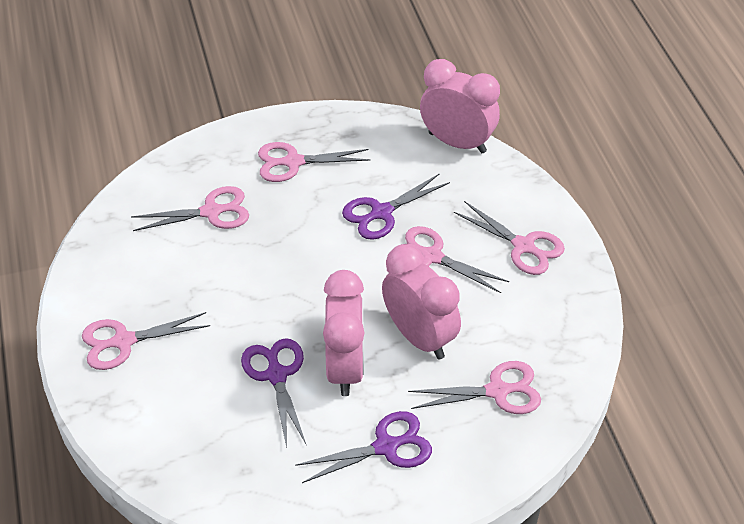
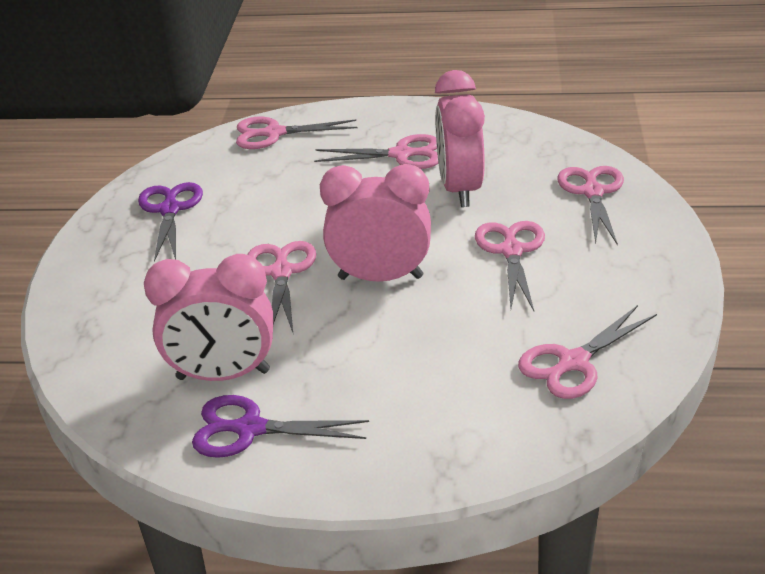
purple scissors: [241,338,306,448] [295,411,432,483] [342,173,450,240] = 3 -> [138,182,203,262] [192,395,369,458] = 2

